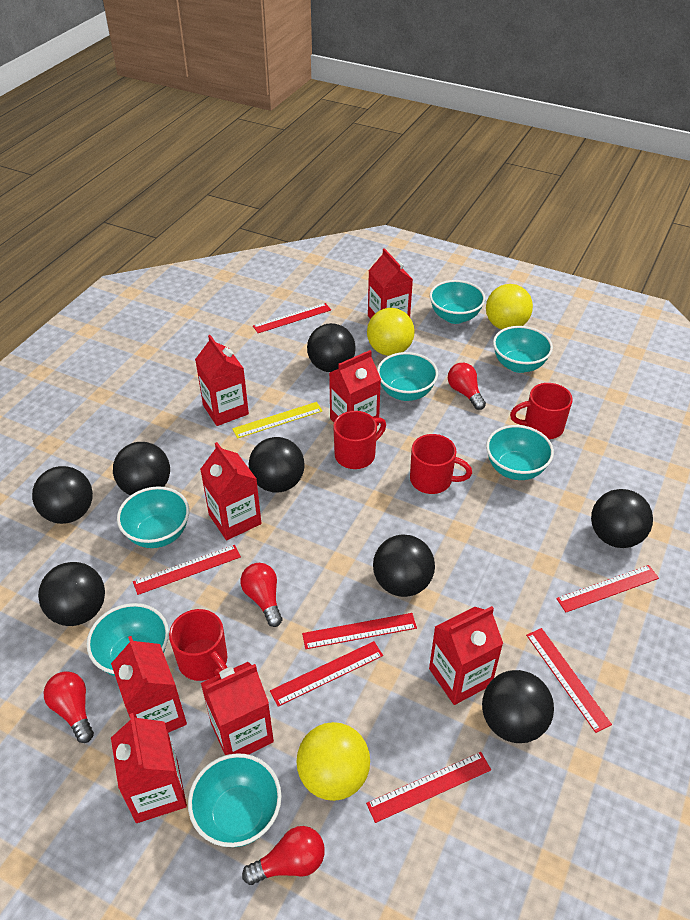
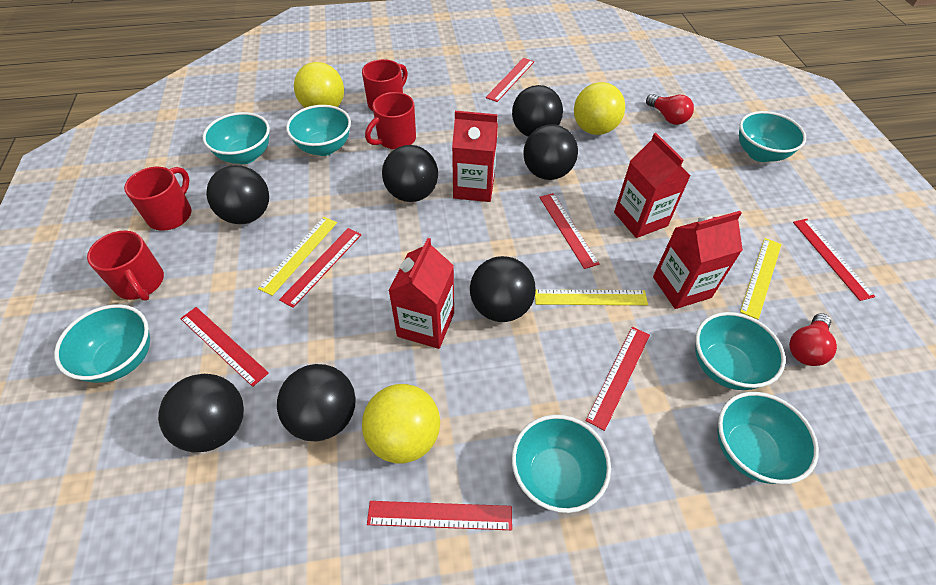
black ball: [32,466,93,524] [38,562,105,626] [113,442,170,495] [249,437,304,492] [307,323,355,372] [373,534,435,597] [482,670,554,743] [591,489,653,548] = 8 -> [158,374,244,452] [206,165,269,224] [277,364,356,442] [382,145,438,202] [470,256,536,322] [512,85,563,137] [523,124,578,180] = 7
red carton: [111,636,187,733] [111,713,187,823] [195,335,249,426] [200,442,261,540] [201,662,274,755] [329,350,381,426] [368,248,413,319] [429,606,503,705] = 8 -> [389,238,454,349] [452,111,498,202] [614,133,691,238] [653,211,743,309] = 4
red light bulb: [44,671,94,743] [240,563,282,627] [242,826,325,885] [448,363,486,410] = 4 -> [646,94,694,125] [789,313,837,366] = 2
yellow ruler: [232,402,322,439] = 1 -> [258,217,337,296] [535,289,648,305] [740,238,782,320] = 3

